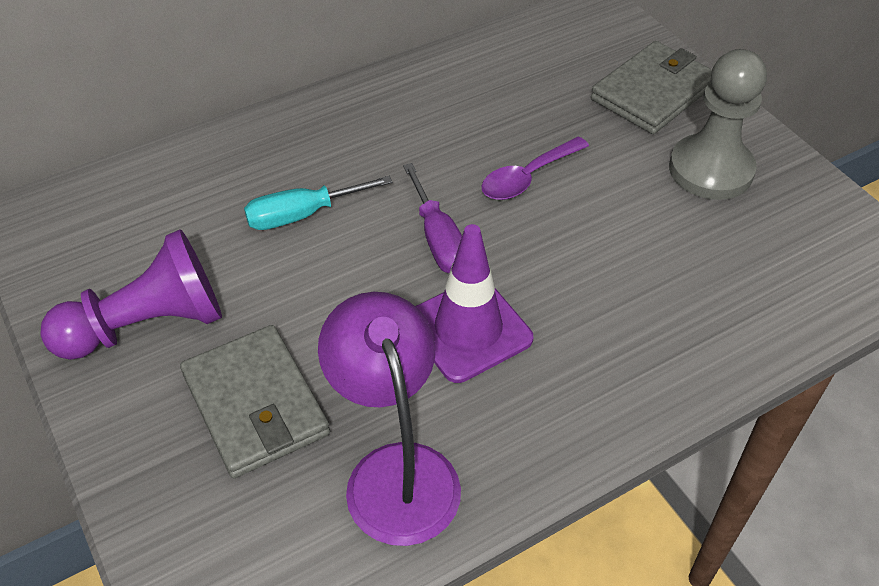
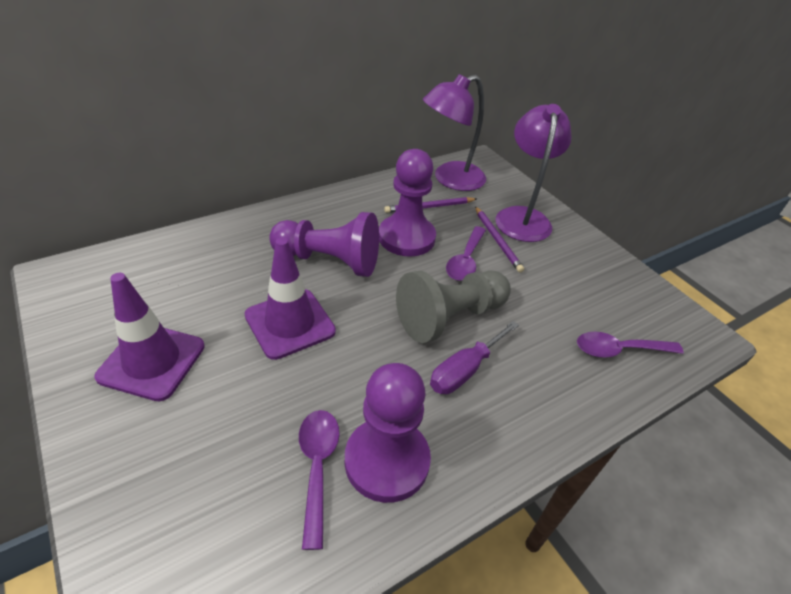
grey wallet: [180,325,330,478] [591,41,712,134] = 2 -> none = 0
purple lamp: [318,292,461,546] = 1 -> [423,74,486,191] [495,104,572,242] = 2
purple pawn: [40,229,222,360] = 1 -> [269,212,379,277] [345,363,431,503] [379,149,436,257] = 3
purple pencil: none = 0 -> [384,197,477,213] [475,206,524,273] = 2
purple spoon: [481,136,589,200] = 1 -> [299,410,340,550] [446,226,486,281] [577,332,684,358] = 3
purple traffic cone: [415,224,533,383] = 1 -> [94,273,205,401] [244,238,336,360] = 2
turquoise screwdriver: [244,176,393,230] = 1 -> none = 0

